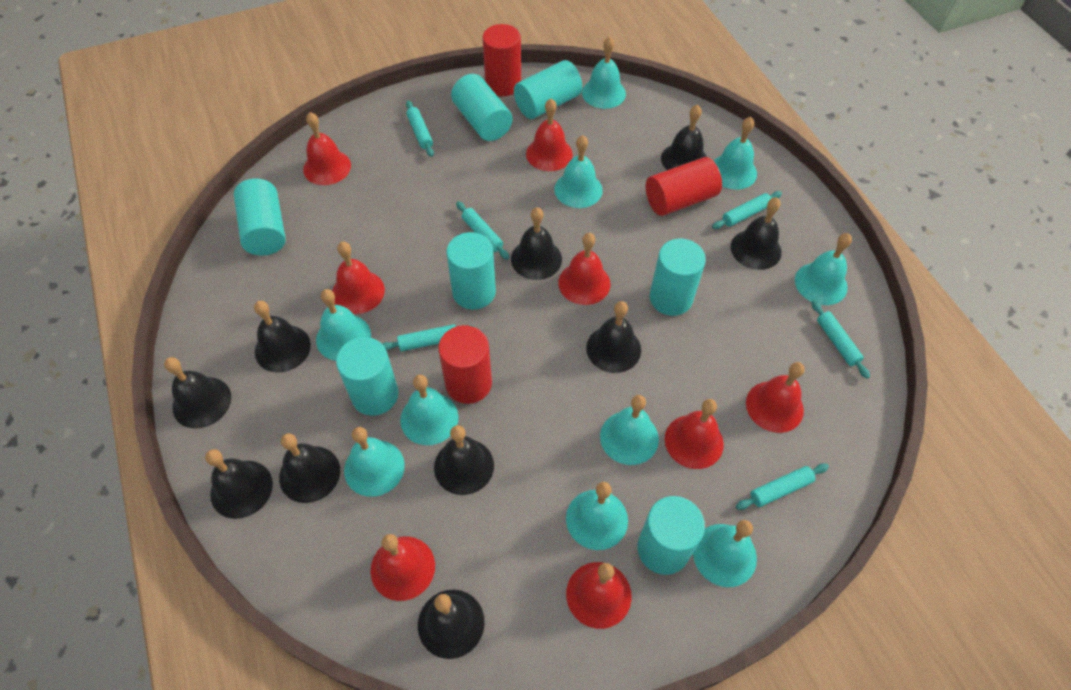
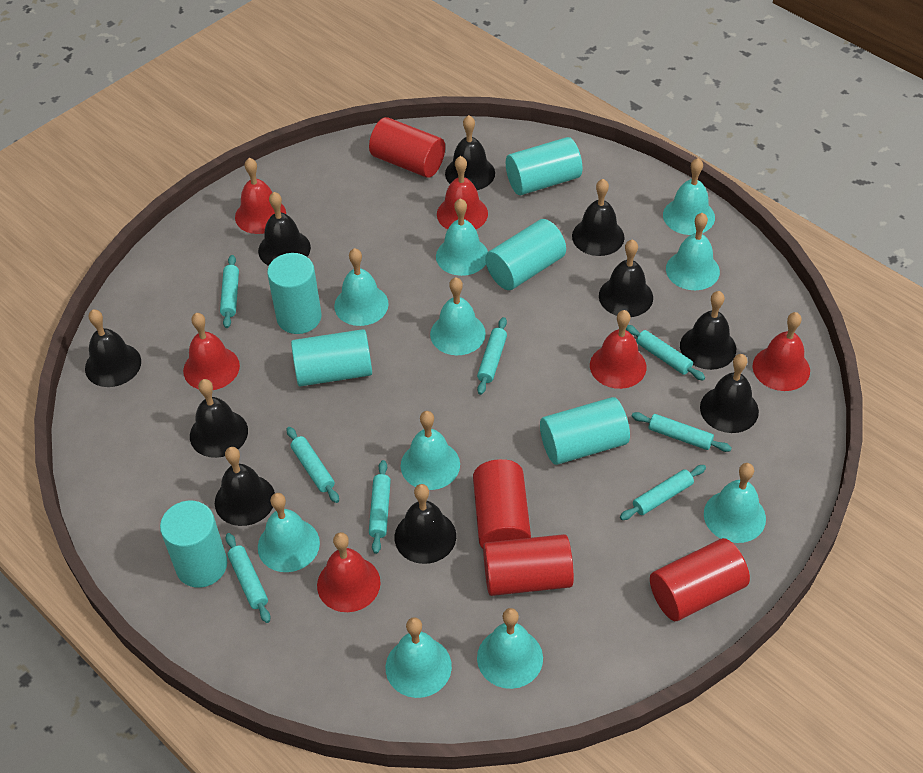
red bell: [303,112,351,185] [332,242,385,314] [371,534,435,601] [526,99,573,171] [558,233,610,305] [566,562,632,629] [665,399,724,469] [746,362,805,433] = 8 -> [183,313,240,390] [235,158,286,234] [317,532,381,612] [437,156,488,229] [590,310,647,389] [753,312,810,391] = 6
red cylinder: [438,325,492,404] [482,24,521,96] [646,157,722,216] = 3 -> [369,117,445,178] [473,459,531,548] [483,534,574,596] [650,538,750,621] = 4
turquoise cylinder: [234,178,286,256] [336,337,399,416] [446,232,496,310] [451,74,512,141] [514,60,582,119] [638,496,705,575] [649,239,706,316] = 7 -> [160,501,227,588] [267,253,322,334] [291,329,372,386] [485,219,566,290] [506,137,583,195] [540,397,630,465] = 6
turquoise rolling pin: [382,324,475,351] [406,100,434,157] [456,201,510,260] [712,191,782,229] [736,464,829,510] [811,300,870,379] = 6 -> [220,255,239,328] [226,533,271,623] [287,427,339,503] [369,460,391,554] [477,317,507,395] [620,465,706,520] [626,325,705,380] [631,412,732,452] = 8

